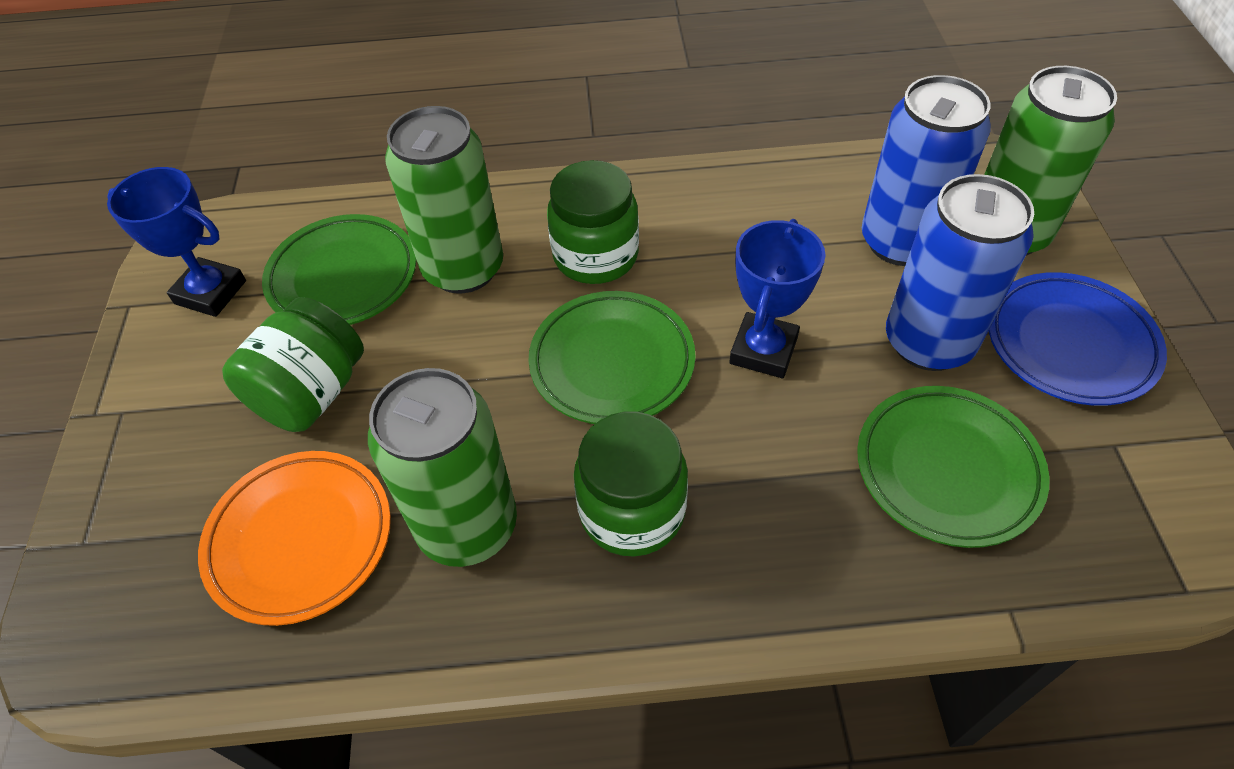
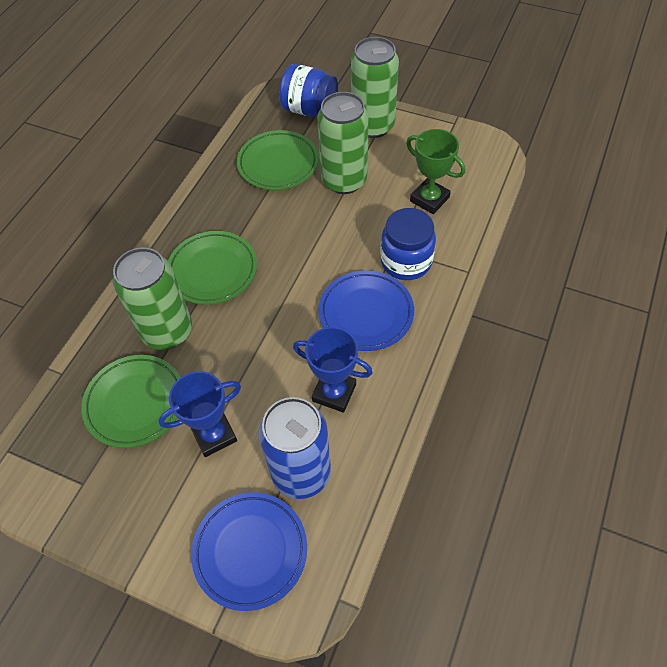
blue can: [862,75,991,266] [886,174,1034,371] = 2 -> [259,397,331,499] = 1
blue jar: none = 0 -> [279,64,338,117] [380,208,436,280] = 2
blue plate: [989,272,1167,406] = 1 -> [191,492,307,611] [319,270,414,351] = 2
green jar: [222,297,364,432] [547,160,639,284] [574,412,688,557] = 3 -> none = 0
green trophy: none = 0 -> [406,129,465,214] = 1
orange plate: [198,451,391,626] = 1 -> none = 0

